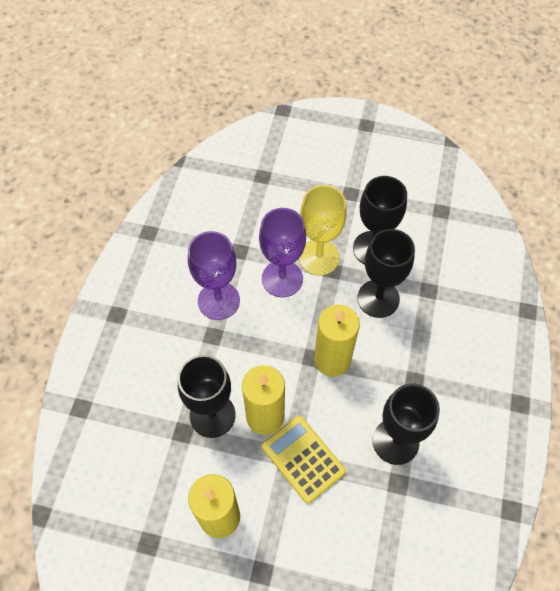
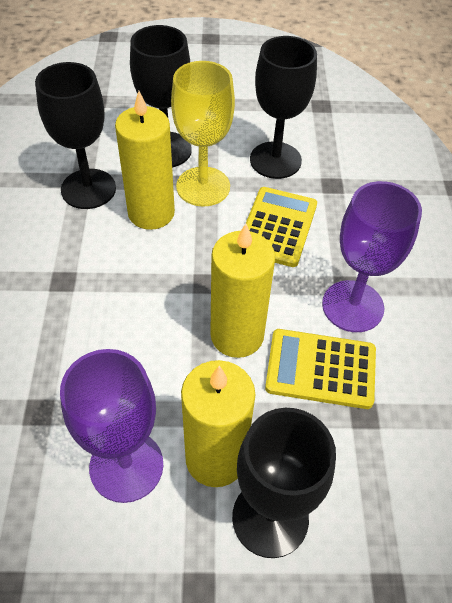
yellow calculator: [262,415,346,504] = 1 -> [246,187,317,267] [265,329,376,409] = 2

